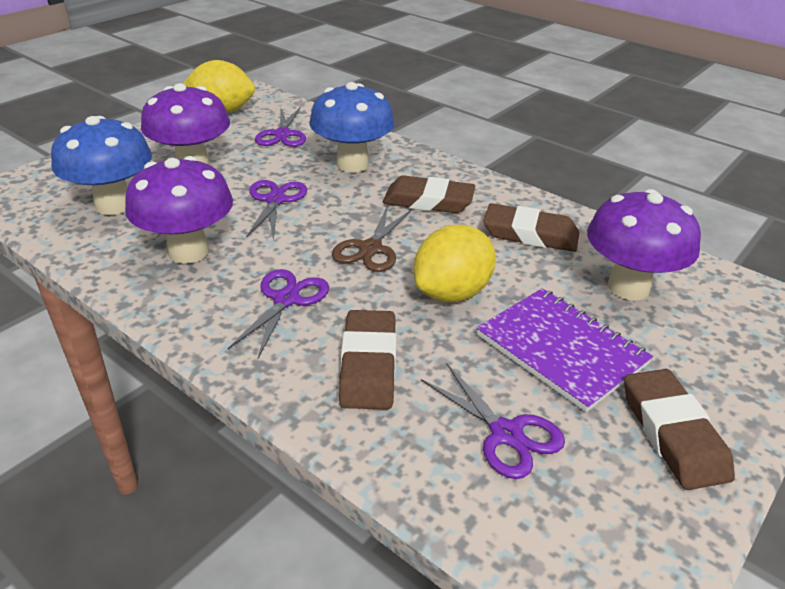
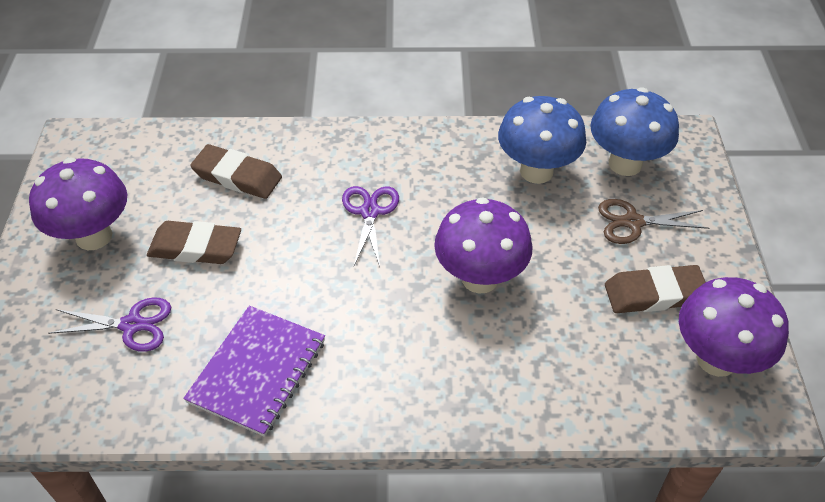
brown eraser: [339,310,396,410] [383,175,475,213] [483,203,579,252] [624,369,735,490] = 4 -> [147,221,241,264] [190,144,282,199] [605,265,705,313] = 3
purple scissors: [227,269,329,358] [246,180,307,240] [255,107,306,147] [421,363,565,479] = 4 -> [48,298,171,352] [342,186,399,267] = 2
yellow lemon: [183,60,255,113] [414,225,496,302] = 2 -> none = 0

